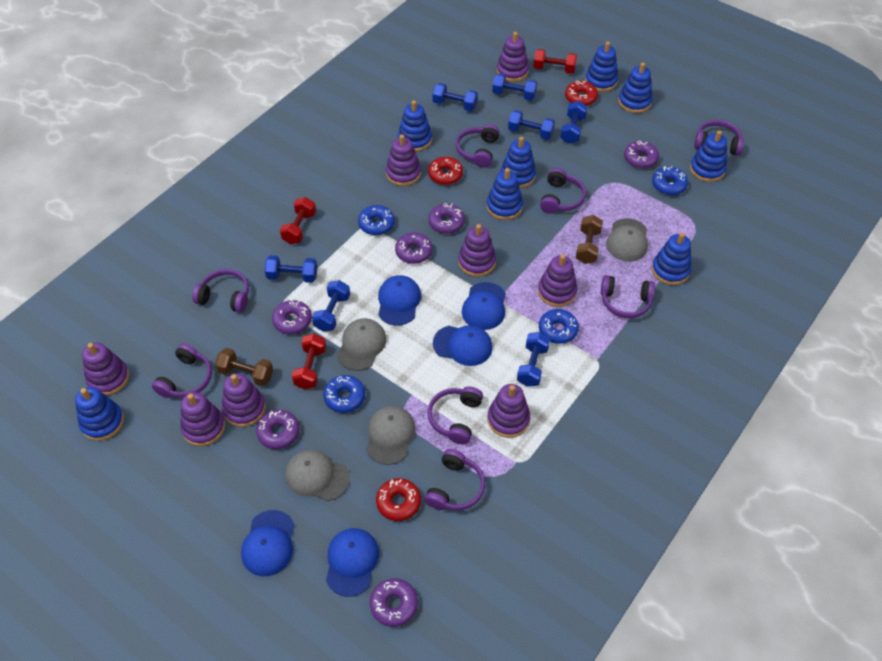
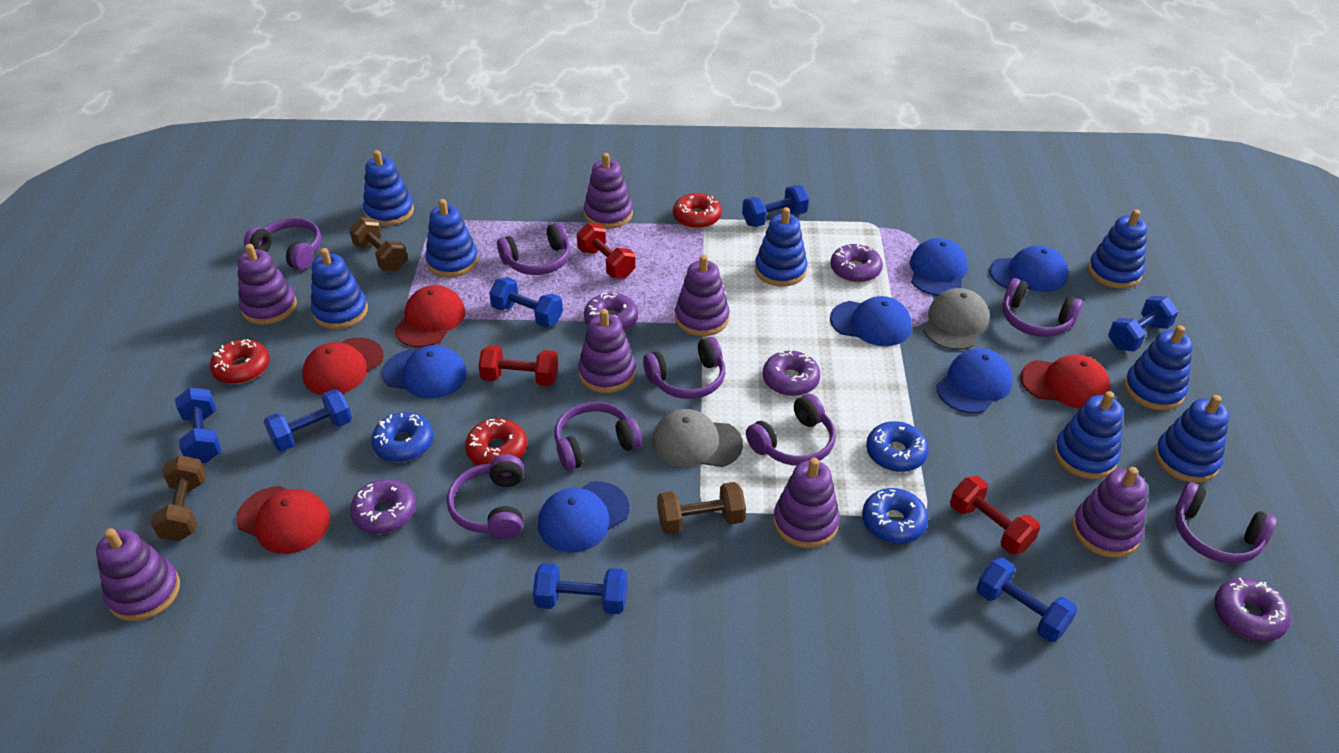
blue cap: [241,510,294,576] [326,528,379,597] [378,275,421,326] [433,325,492,366] [462,282,506,330] = 5 -> [382,345,467,399] [538,481,629,553] [830,296,912,346] [910,238,968,296] [936,348,1013,413] [989,245,1068,292] = 6
blue donut: [323,375,365,413] [358,205,395,235] [539,309,579,344] [652,166,688,195] = 4 -> [371,412,434,462] [862,488,929,544] [866,421,929,472] = 3
brown dumbbell: [215,348,273,386] [576,215,603,264] = 2 -> [151,455,206,541] [349,217,408,271] [657,482,746,534] = 3
grey cap: [285,450,350,501] [337,318,387,371] [366,406,415,465] [606,218,648,262] = 4 -> [652,409,743,467] [923,288,990,350] = 2
purple donut: [256,410,300,449] [272,300,312,334] [370,579,418,627] [395,232,433,264] [428,203,465,234] [624,141,659,169] = 6 -> [350,479,416,534] [584,293,638,331] [763,349,820,396] [831,244,883,283] [1214,578,1291,642] = 5
purple stacking toy: [82,342,129,395] [180,392,225,446] [222,373,266,427] [386,134,421,186] [458,224,496,277] [487,384,530,438] [497,32,529,82] [538,254,577,307] = 8 -> [96,528,180,621] [237,244,297,325] [578,309,636,393] [584,153,633,229] [675,255,729,336] [773,458,840,548] [1072,467,1147,558] = 7
red cap: none = 0 -> [236,486,330,554] [302,338,384,395] [395,285,465,347] [1020,354,1110,409] = 4

